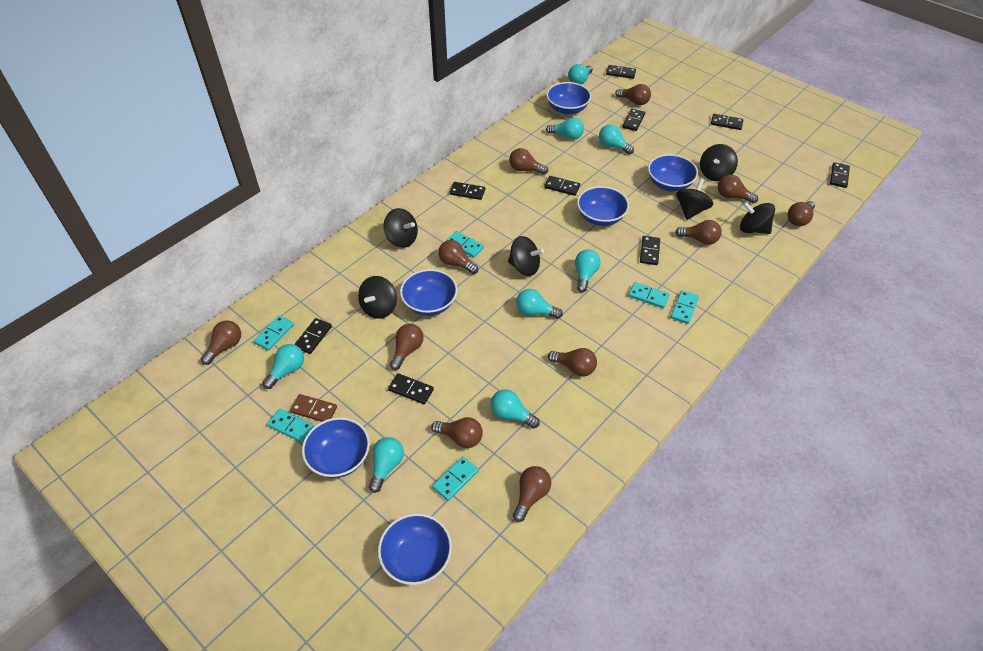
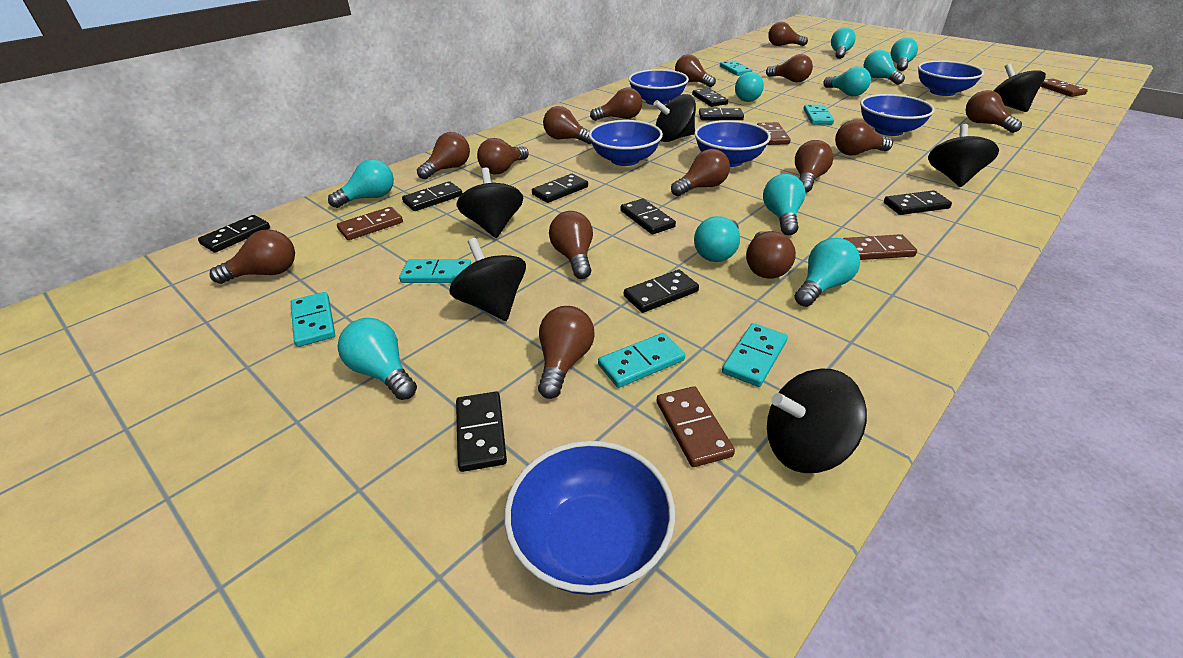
brown domino: [290,394,337,422] = 1 -> [337,207,403,240] [657,386,735,467] [757,122,791,145] [843,234,917,260] [1041,78,1088,97] = 5
brown light bulb: [201,320,241,365] [390,324,424,370] [431,417,483,448] [438,240,478,274] [509,148,548,175] [513,466,551,522] [548,348,597,376] [615,84,651,105] [675,220,722,245] [718,175,758,204] [787,201,815,226] = 11 -> [210,229,295,284] [417,132,470,180] [477,138,529,175] [538,306,595,399] [543,106,592,144] [549,211,593,279] [590,88,642,121] [671,149,730,196] [675,54,716,87] [746,231,796,279] [766,54,813,82] [768,22,808,46] [795,140,834,193] [835,120,893,156] [966,90,1022,133] = 15
turquoise light bulb: [263,344,304,389] [369,437,404,493] [490,389,540,429] [516,289,563,319] [546,118,584,140] [568,64,593,84] [575,249,601,292] [599,124,634,154] = 8 -> [328,159,394,208] [338,318,417,400] [694,216,740,262] [735,72,764,102] [763,174,805,235] [794,238,860,307] [823,66,871,96] [831,27,856,59] [863,50,905,85] [891,37,918,71] = 10

